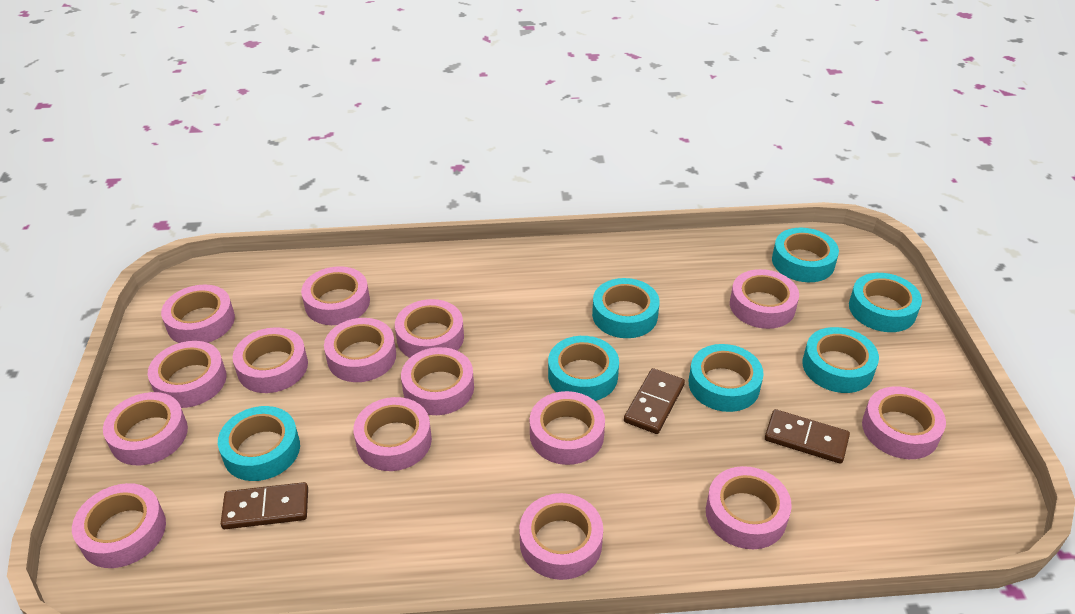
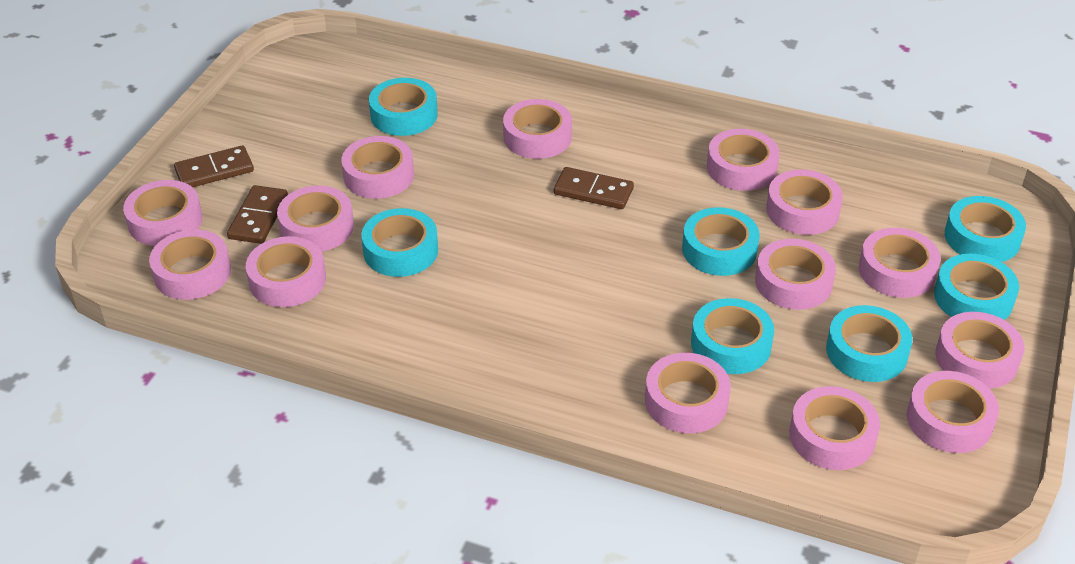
pink tape: [72,483,166,568] [103,392,188,465] [148,341,227,408] [161,285,235,343] [233,327,308,393] [301,266,370,325] [324,318,396,382] [353,397,432,471] [395,299,464,358] [401,347,474,415] [519,493,603,580] [530,391,605,465] [706,466,792,549] [730,269,799,329] [862,386,946,459] = 15 -> [123,180,202,246] [149,230,231,300] [246,236,326,307] [277,186,354,251] [342,136,414,199] [503,99,572,159] [645,353,731,433] [707,129,780,191] [755,239,836,310] [766,170,843,235] [789,386,880,470] [859,228,941,298] [907,371,999,453] [935,312,1024,389] = 14

